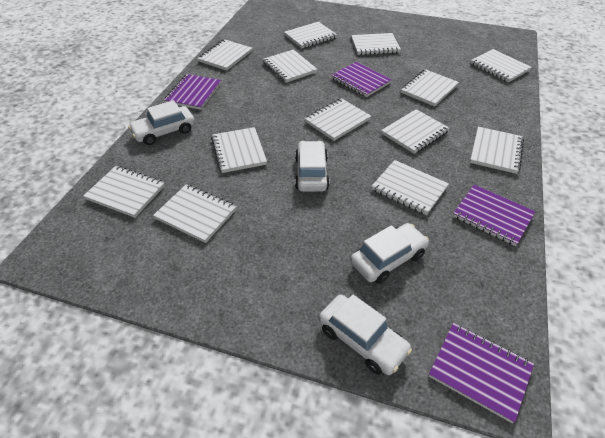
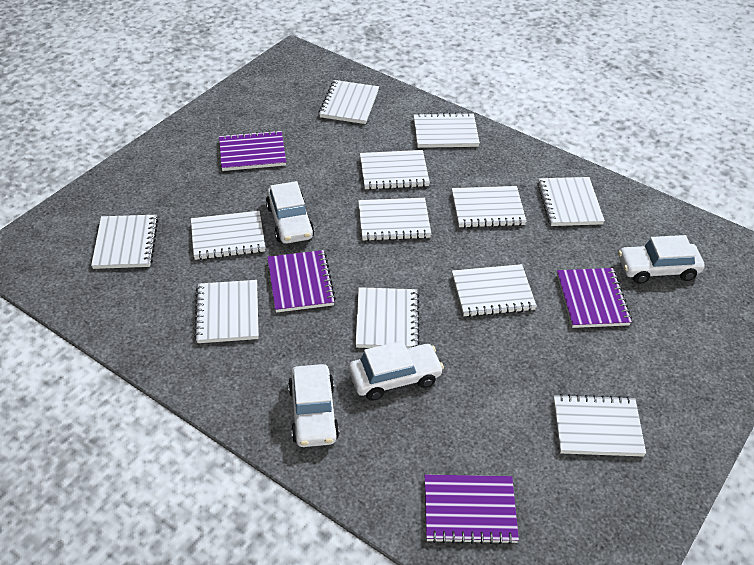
white notebook: [83,166,165,218] [153,184,237,243] [198,39,252,71] [211,127,267,173] [263,50,318,83] [284,22,337,48] [305,98,371,141] [351,33,401,55] [371,160,449,215] [381,109,450,154] [401,69,459,107] [470,127,524,174] [471,49,532,82] = 13 -> [91,215,158,269] [191,211,265,260] [194,280,259,343] [319,80,379,124] [355,287,420,348] [358,198,431,241] [360,150,430,190] [414,112,480,148] [452,186,527,228] [452,264,537,317] [537,177,605,226] [553,394,646,457] = 12

